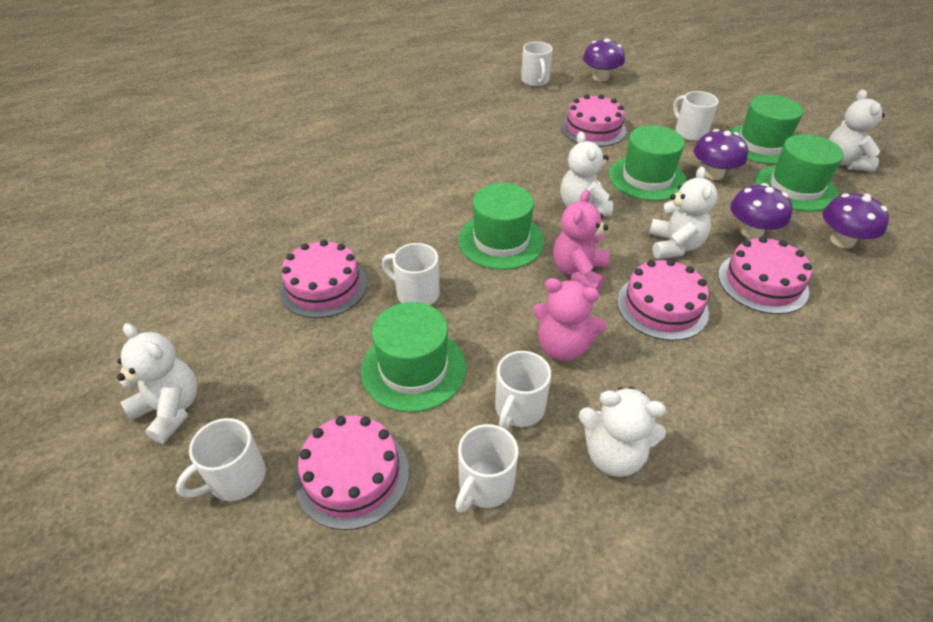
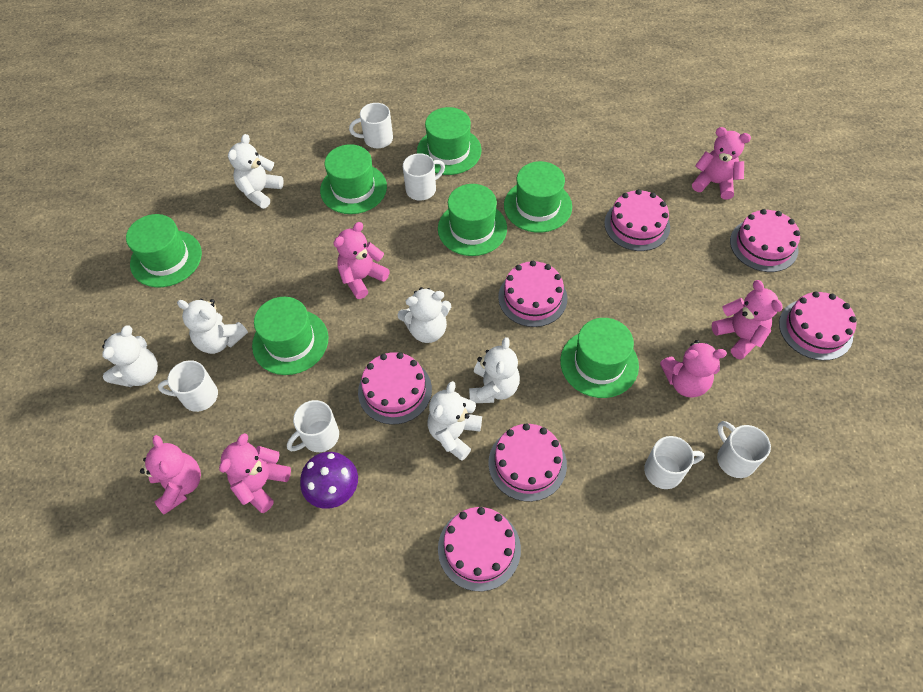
green hat: [361,302,466,412] [458,183,544,270] [609,125,687,201] [729,95,804,164] [755,134,844,211] = 5 -> [126,214,202,287] [252,297,328,375] [320,144,387,214] [417,107,482,175] [438,184,507,256] [504,161,572,233] [560,318,639,398] = 7
pink cake: [280,240,367,318] [295,416,409,530] [561,94,626,147] [617,259,709,341] [718,236,812,314] = 5 -> [358,352,432,424] [438,507,521,592] [488,423,567,502] [498,261,567,327] [604,189,670,251] [730,209,800,272] [779,291,857,361] = 7
pink teddy bear: [533,278,606,361] [553,190,609,291] = 2 -> [140,435,201,515] [219,433,291,513] [333,222,390,299] [660,340,727,398] [692,127,751,200] [712,280,783,360] = 6
purple mushroom: [583,38,625,82] [694,129,748,180] [730,183,792,239] [823,193,889,248] = 4 -> [300,452,358,509] = 1
white teddy bear: [117,323,198,444] [560,132,613,216] [579,387,666,477] [649,167,718,259] [828,89,885,172] = 5 -> [102,325,158,387] [177,299,248,354] [228,134,284,209] [398,287,451,343] [428,381,482,461] [469,337,520,403] = 6

